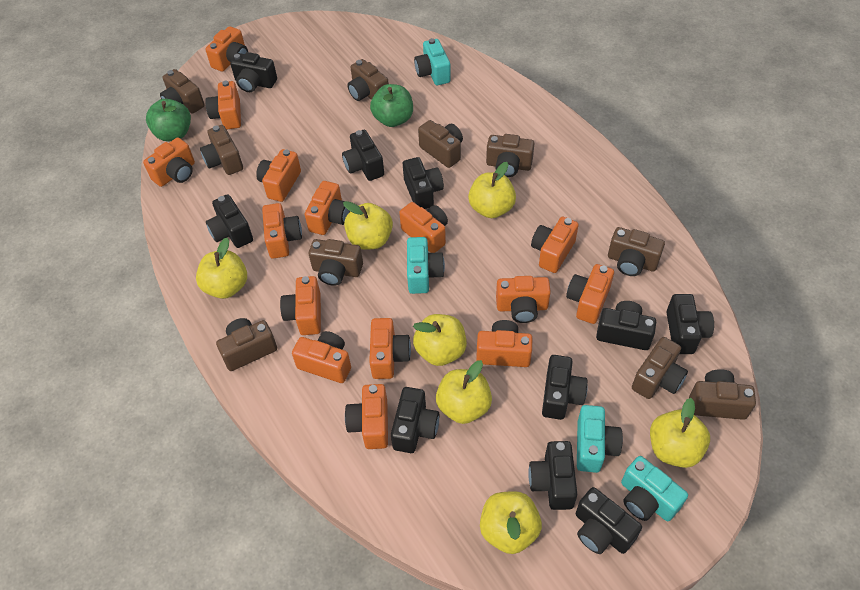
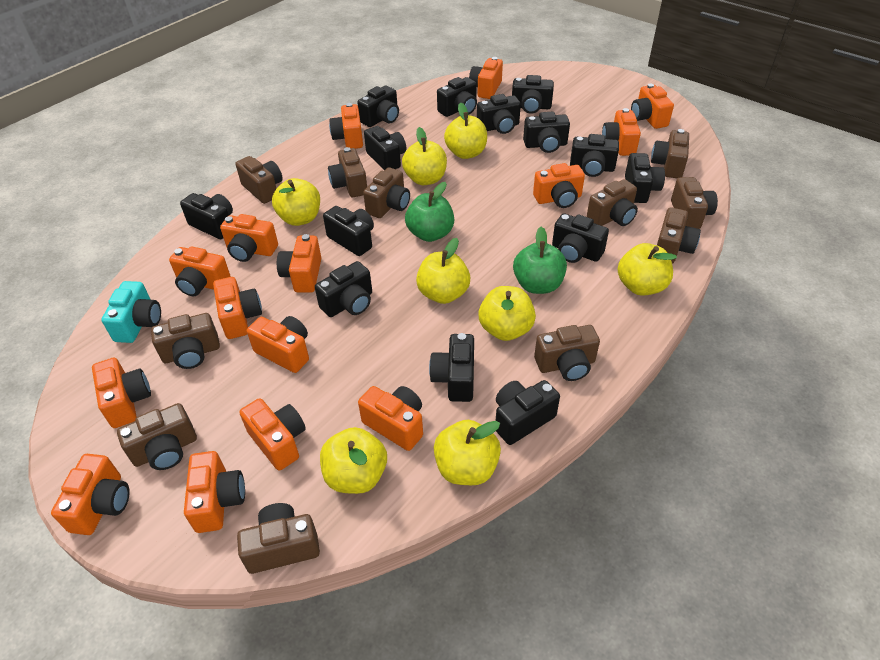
black camera: [206,194,253,248] [230,52,277,92] [342,130,384,181] [391,387,439,453] [403,157,444,209] [528,441,577,510] [542,355,588,420] [576,487,642,554] [596,301,656,350] [667,294,714,354] = 10 -> [180,193,233,239] [315,261,372,317] [323,206,374,256] [357,86,399,127] [364,126,406,170] [429,333,474,402] [437,77,477,117] [477,94,521,134] [496,380,560,445] [512,75,554,114] [523,112,570,153] [552,213,609,263] [570,134,619,177] [625,153,665,203] = 14
brown camera: [160,69,205,114] [200,125,243,175] [216,318,277,371] [309,239,363,286] [347,59,389,101] [418,120,463,168] [486,134,535,177] [608,227,665,276] [632,337,688,399] [689,369,756,420] = 10 -> [117,403,197,470] [151,313,220,369] [236,156,283,204] [237,503,320,574] [328,147,367,197] [363,167,410,218] [534,325,600,381] [587,179,638,226] [651,129,689,178] [657,207,701,264] [671,177,718,229] = 11
turquoise camera: [407,237,445,294] [414,38,451,85] [577,405,623,473] [621,456,688,521] = 4 -> [101,281,161,343] = 1
yellow apple: [196,238,247,299] [343,201,393,249] [413,314,467,366] [436,360,492,424] [468,162,516,218] [480,491,542,554] [650,398,710,468] = 7 -> [272,178,320,226] [320,427,387,494] [402,127,447,185] [416,238,470,304] [434,420,501,485] [444,102,487,159] [478,286,536,341] [618,243,677,296] = 8

